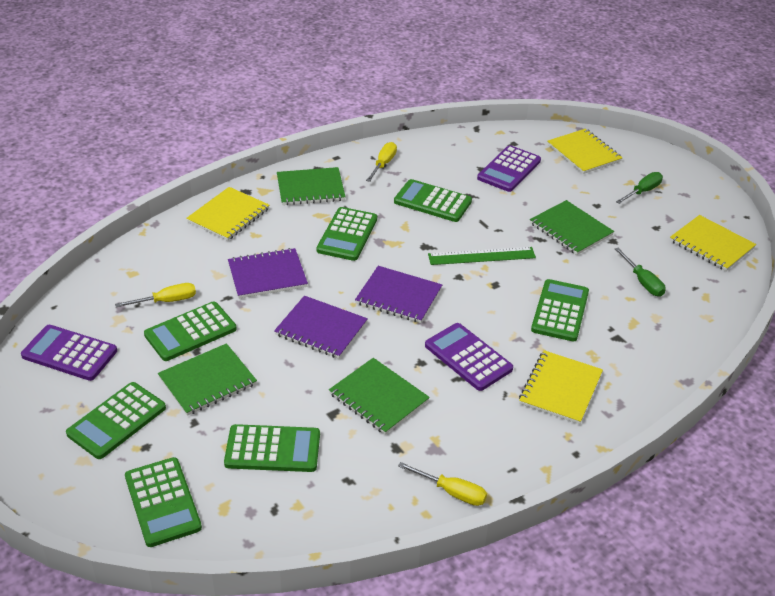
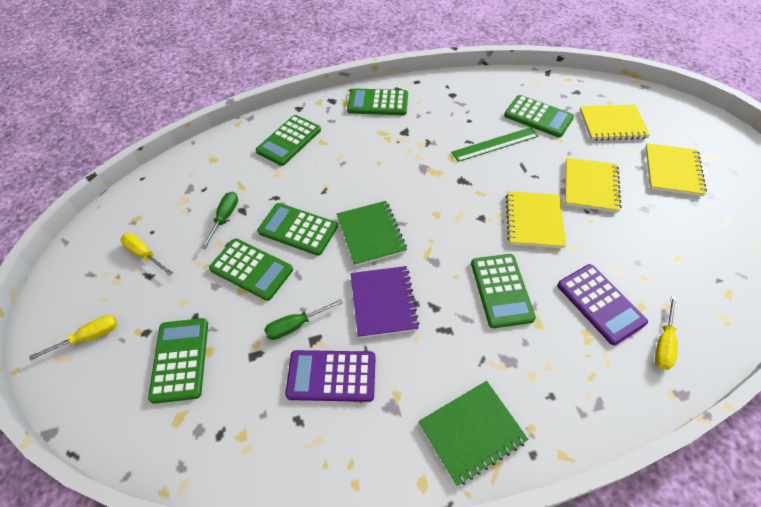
green notebook: [158,343,257,416] [277,167,345,205] [329,358,430,435] [530,200,614,255] = 4 -> [337,201,407,266] [418,381,528,486] = 2
purple calculator: [21,325,117,381] [425,323,513,391] [477,145,541,192] = 3 -> [285,350,376,402] [557,264,648,345] = 2
purple notebook: [228,248,308,298] [274,296,368,359] [355,266,442,323] = 3 -> [350,266,420,338] = 1

